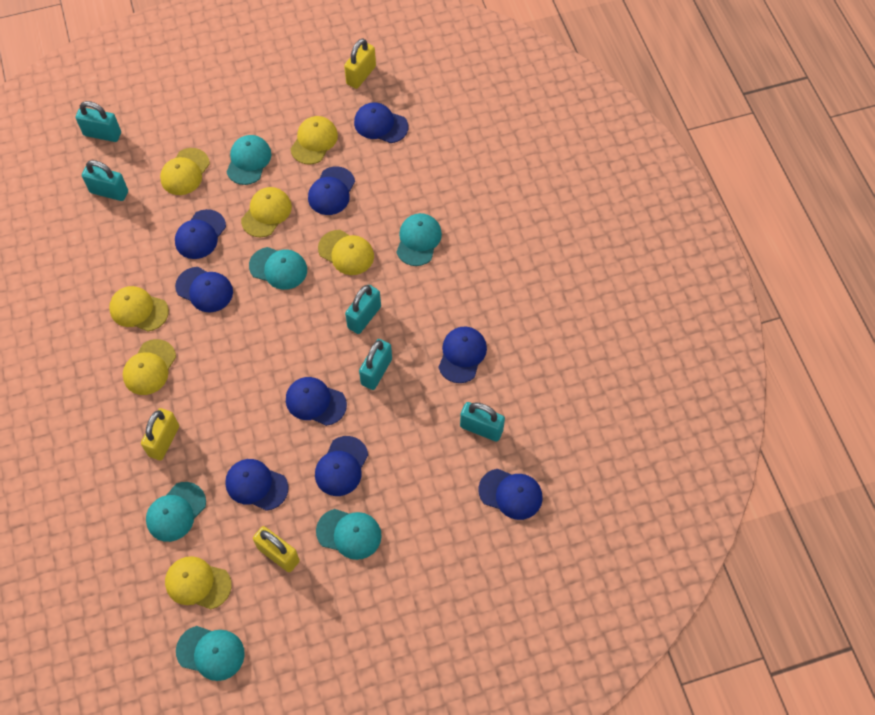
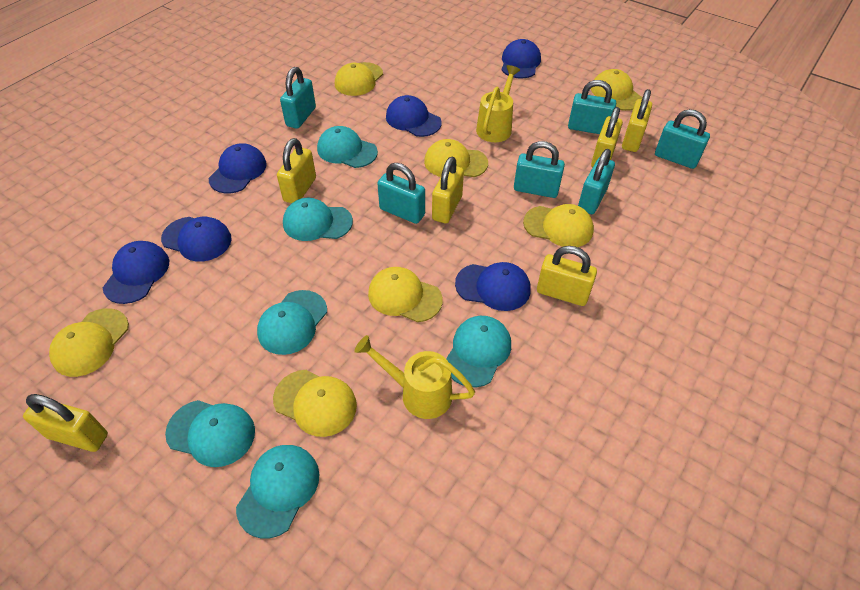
blue cap: [175,209,226,259] [175,267,233,312] [225,459,289,511] [286,377,347,426] [308,166,355,215] [315,436,368,496] [354,102,408,143] [439,326,487,383] [478,469,543,520] = 9 -> [103,241,170,304] [161,217,232,262] [209,143,267,193] [386,95,442,137] [455,262,531,311] [502,39,541,79] = 6
turquoise padlock: [76,101,121,142] [82,160,128,201] [345,285,381,334] [359,339,392,390] [460,402,505,442] = 5 -> [280,67,316,129] [377,163,425,224] [514,141,565,198] [568,80,616,134] [578,149,615,214] [655,109,710,169] = 6
yellow padlock: [141,408,179,461] [253,526,300,572] [344,39,376,89] = 3 -> [23,394,108,452] [277,138,316,203] [432,157,464,223] [537,246,597,306] [591,107,623,167] [622,89,652,152] = 6
yellow watering can: none = 0 -> [354,335,475,419] [476,65,520,142] = 2

